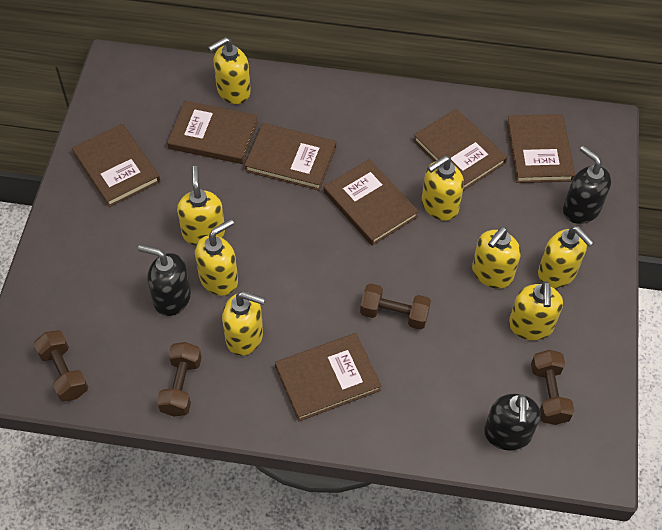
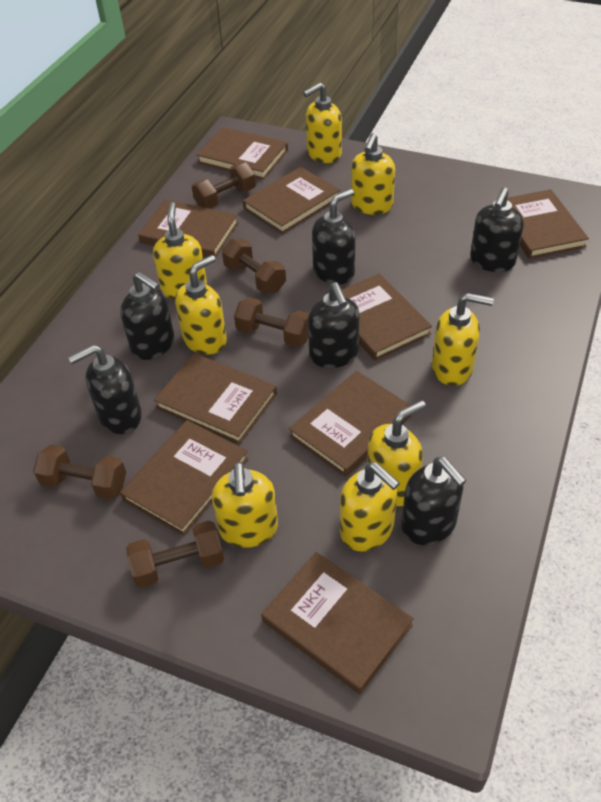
black soap dispenser: [138,245,191,316] [484,394,541,450] [563,146,612,224] = 3 -> [68,345,142,434] [120,272,174,360] [308,282,360,368] [312,189,356,285] [402,457,467,545] [470,188,524,272] = 6
brown book: [72,124,160,207] [167,101,258,164] [244,123,336,191] [275,333,381,421] [324,159,419,246] [413,109,507,191] [507,114,575,183] = 7 -> [120,420,249,536] [138,200,239,258] [154,353,277,444] [197,127,288,180] [243,167,340,234] [261,552,414,694] [289,371,412,477] [342,274,432,361] [507,189,589,259] = 9
brown dumbbell: [34,330,88,402] [157,342,202,416] [360,283,431,330] [531,350,575,425] = 4 -> [33,445,126,500] [126,521,224,588] [192,162,256,209] [222,239,286,293] [234,297,309,347] = 5

